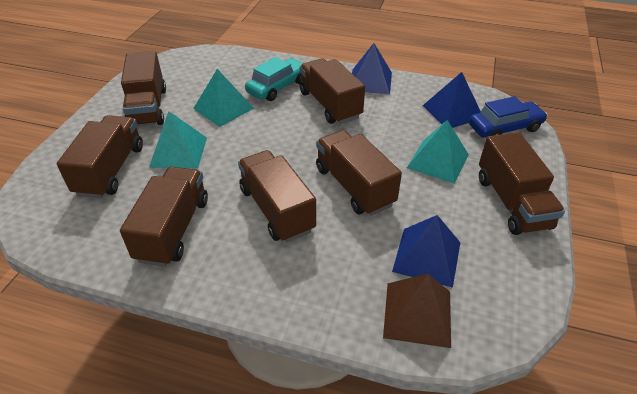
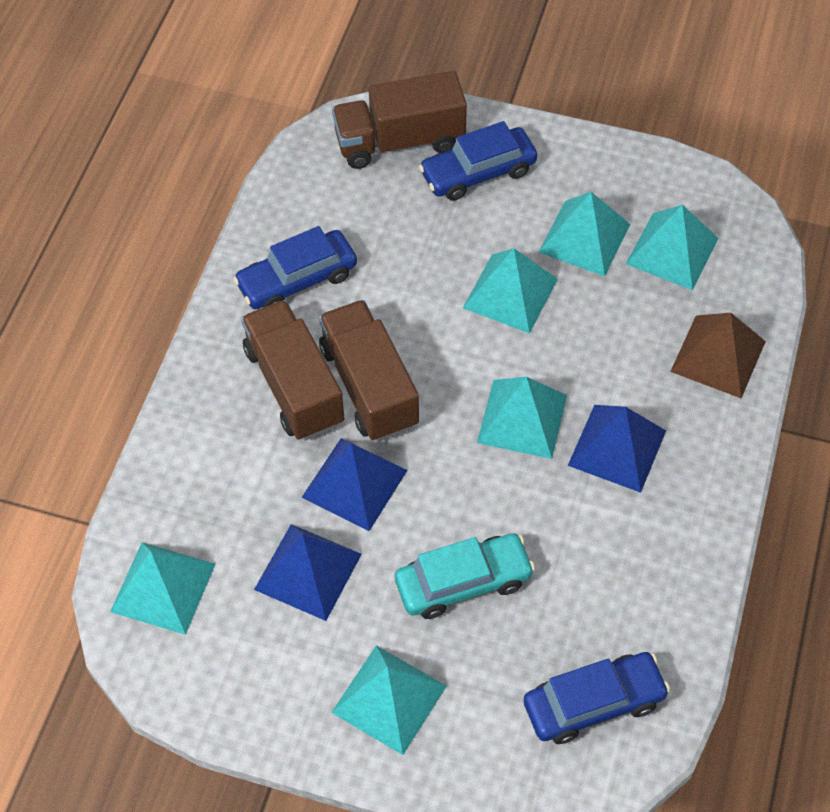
blue car: [469,96,548,138] = 1 -> [233,226,357,309] [419,121,537,201] [524,652,670,744] = 3
brown truck: [57,115,143,198] [120,167,208,267] [121,51,166,126] [238,150,316,243] [299,58,365,124] [316,130,402,216] [479,132,565,235] = 7 -> [241,300,344,441] [319,300,419,441] [332,71,467,169] = 3
turquoise pyramid: [149,111,207,168] [193,69,254,127] [407,120,469,184] = 3 -> [110,542,215,635] [331,645,447,755] [463,248,558,334] [477,377,567,459] [539,192,630,276] [626,205,719,290] = 6

